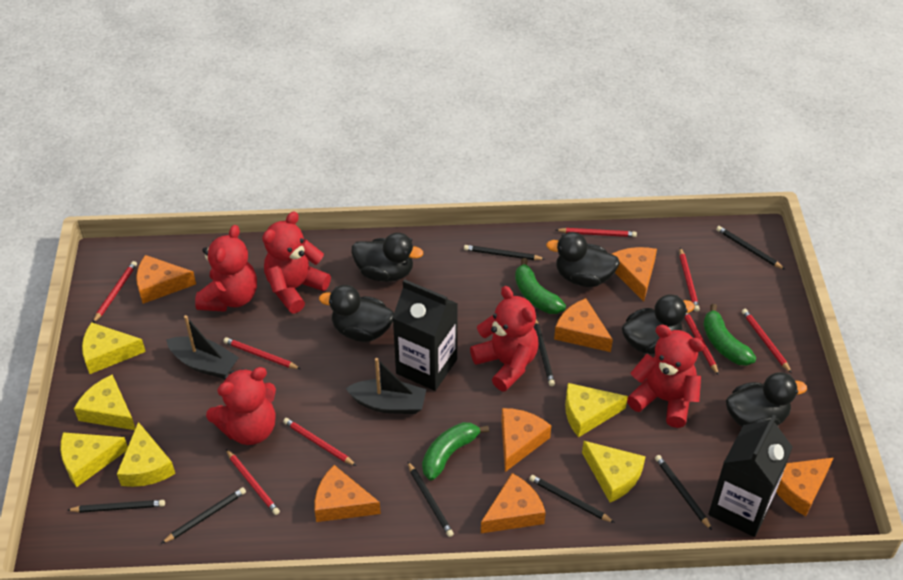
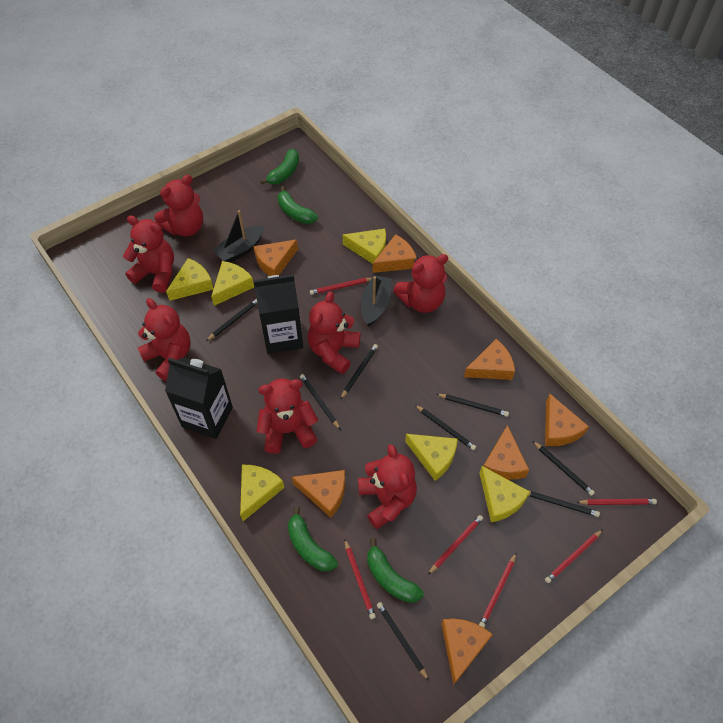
black duck: [319,285,394,342] [351,233,423,282] [546,232,620,287] [622,294,695,354] [726,372,807,427] = 5 -> none = 0
green banana: [422,422,489,480] [515,258,566,314] [703,304,756,366] = 3 -> [260,149,299,185] [277,186,318,224] [288,506,338,571] [367,538,424,603] = 4
red pencil: [93,261,137,323] [223,337,301,369] [226,449,280,515] [283,418,356,466] [556,228,637,237] [680,248,700,312] [685,313,719,376] [742,309,792,373] = 8 -> [310,278,372,295] [344,539,376,619] [428,515,483,575] [479,553,516,628] [545,529,603,583] [576,499,657,505] = 6
red teddy bear: [195,225,257,312] [206,367,276,445] [262,212,331,313] [470,286,539,392] [627,325,705,428] = 5 -> [123,215,174,293] [138,298,191,381] [154,175,203,236] [257,378,318,454] [308,291,360,374] [358,444,417,529] [393,254,448,313] = 7

